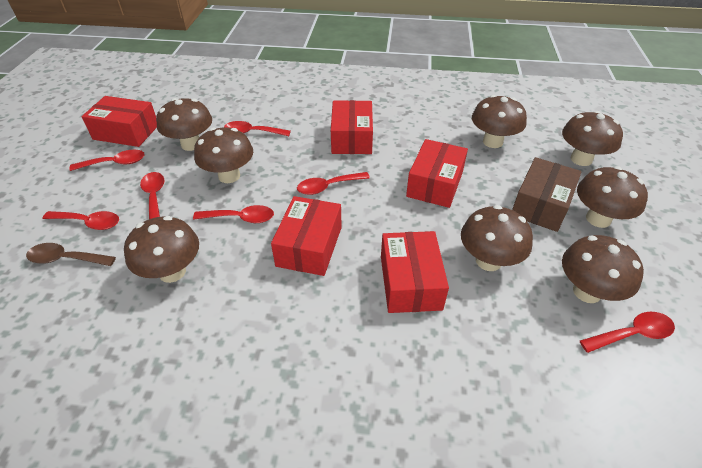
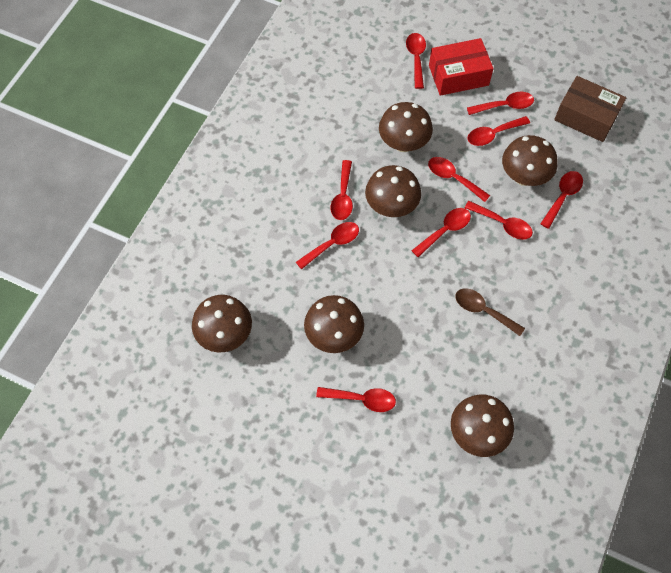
brown mushroom: [124,216,199,283] [156,98,212,151] [194,127,253,183] [461,205,533,271] [472,95,527,148] [562,111,623,166] [562,235,644,303] [577,166,648,228] = 8 -> [192,295,252,352] [304,295,364,353] [365,165,421,217] [379,102,433,152] [451,395,514,457] [502,135,558,186] = 6
red box: [82,96,157,147] [271,196,342,276] [331,100,373,154] [381,231,449,313] [406,139,468,208] = 5 -> [429,38,494,96] = 1
red spoon: [43,211,119,230] [69,150,145,171] [140,172,164,219] [193,205,274,223] [224,121,291,136] [297,172,370,195] [580,312,675,353] = 7 -> [296,222,359,270] [316,387,396,412] [331,160,353,220] [406,33,426,89] [411,208,471,257] [428,157,490,202] [464,201,533,240] [467,92,534,115] [468,116,530,146] [540,171,583,229] = 10

